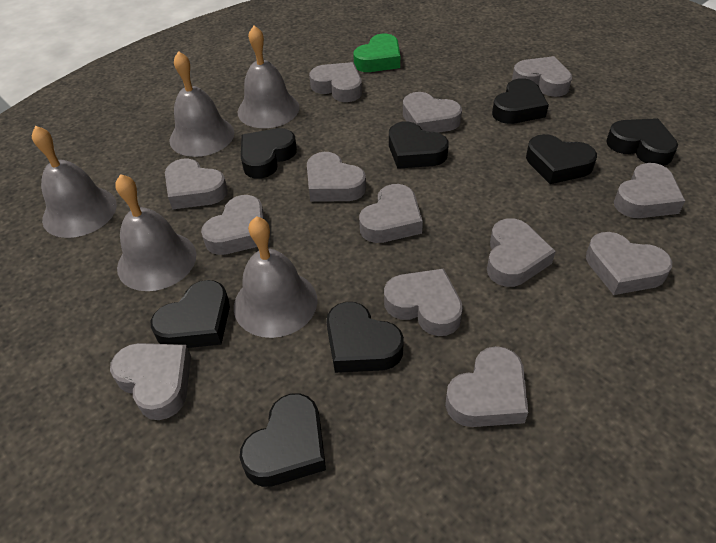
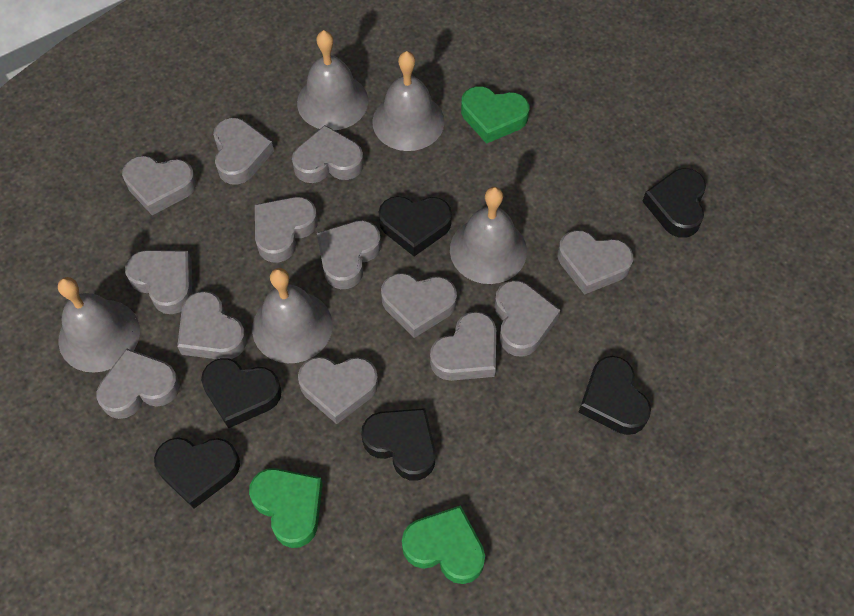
black heart: [151,280,230,348] [240,393,326,487] [241,128,297,179] [326,302,404,373] [389,121,449,169] [492,78,549,124] [526,134,597,184] [606,118,678,166] = 8 -> [154,438,240,509] [201,358,282,429] [361,408,435,481] [379,196,452,256] [579,356,651,435] [642,168,706,238] = 6
green heart: [353,34,400,72] = 1 -> [249,468,323,548] [402,505,485,584] [461,86,529,144] = 3

